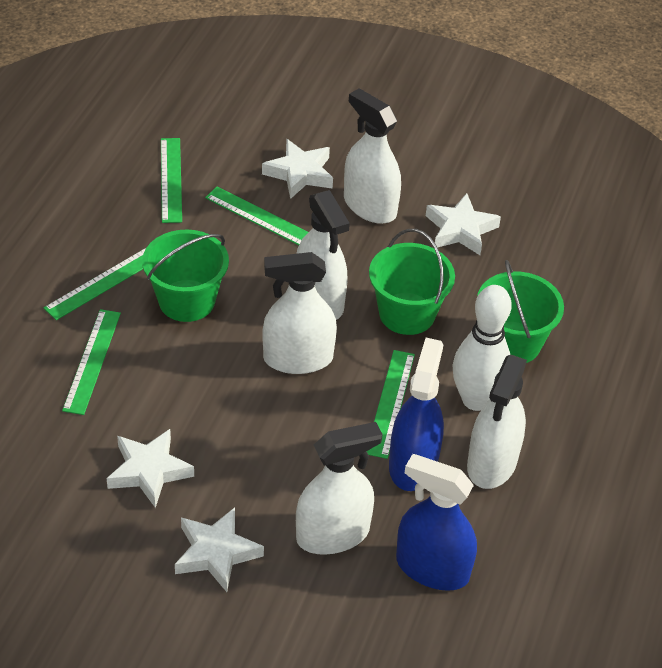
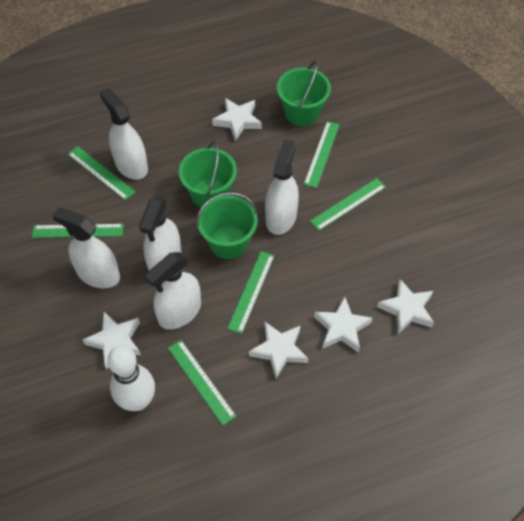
blue spray bottle: [389,338,444,491] [396,454,477,591] = 2 -> none = 0
green ruler: [44,248,146,320] [62,309,121,415] [161,138,182,223] [205,187,308,245] [367,350,415,459] = 5 -> [32,224,124,238] [68,146,136,200] [168,340,236,425] [227,251,275,334] [304,121,340,188] [310,178,386,231] = 6
white star: [107,429,194,508] [175,507,264,592] [262,139,333,199] [426,193,501,255] = 4 -> [83,312,141,370] [212,98,262,141] [249,322,308,379] [314,297,373,353] [377,279,434,334] = 5

